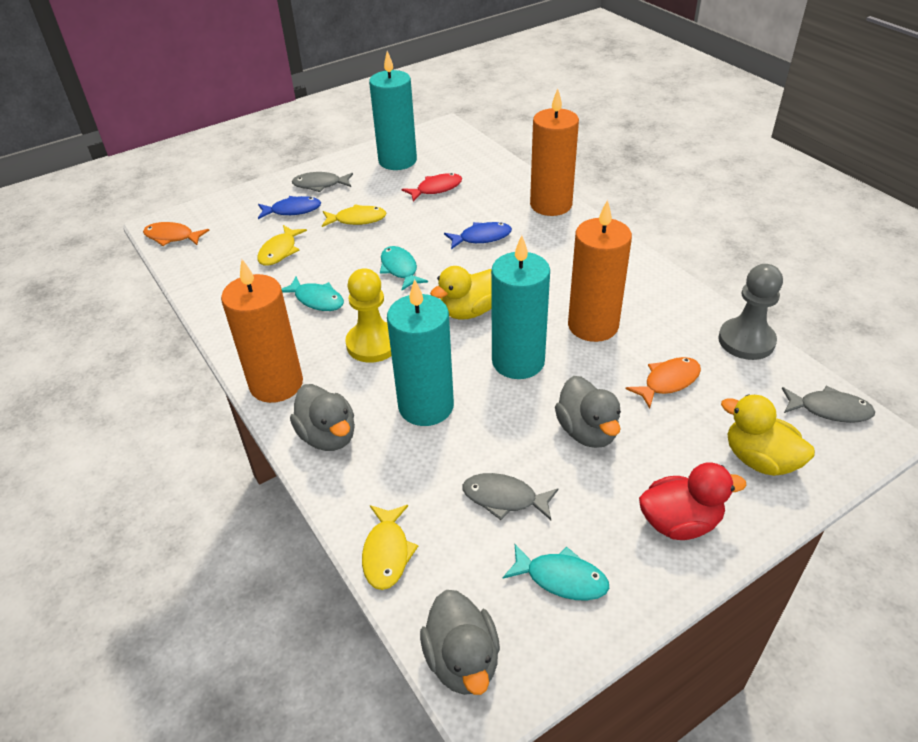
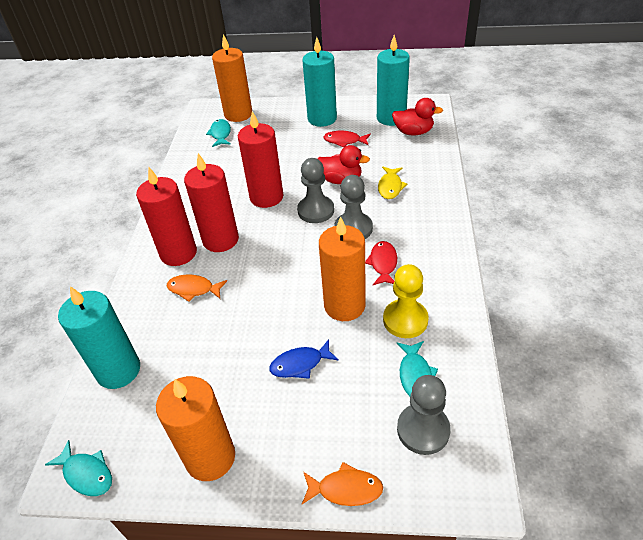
blue fish: [258,196,321,219] [444,222,512,249] = 2 -> [269,339,339,379] = 1
grey duck: [290,384,355,451] [420,590,500,695] [555,376,621,448] = 3 -> none = 0
grey fish: [292,172,353,192] [463,473,558,520] [782,386,875,423] = 3 -> none = 0
grey pawn: [718,264,783,360] = 1 -> [297,158,334,223] [334,175,373,239] [397,375,451,455] = 3
red candle: none = 0 -> [136,167,197,266] [184,153,239,252] [238,111,283,208] = 3
red duck: [639,463,746,540] = 1 -> [317,145,370,184] [392,98,443,135] = 2
red fish: [402,173,462,201] = 1 -> [323,131,371,147] [365,241,397,285] = 2
yellow duck: [430,266,492,319] [721,394,815,476] = 2 -> none = 0
yellow fish: [257,225,307,266] [322,204,387,227] [362,505,418,590] = 3 -> [378,167,407,199] = 1

